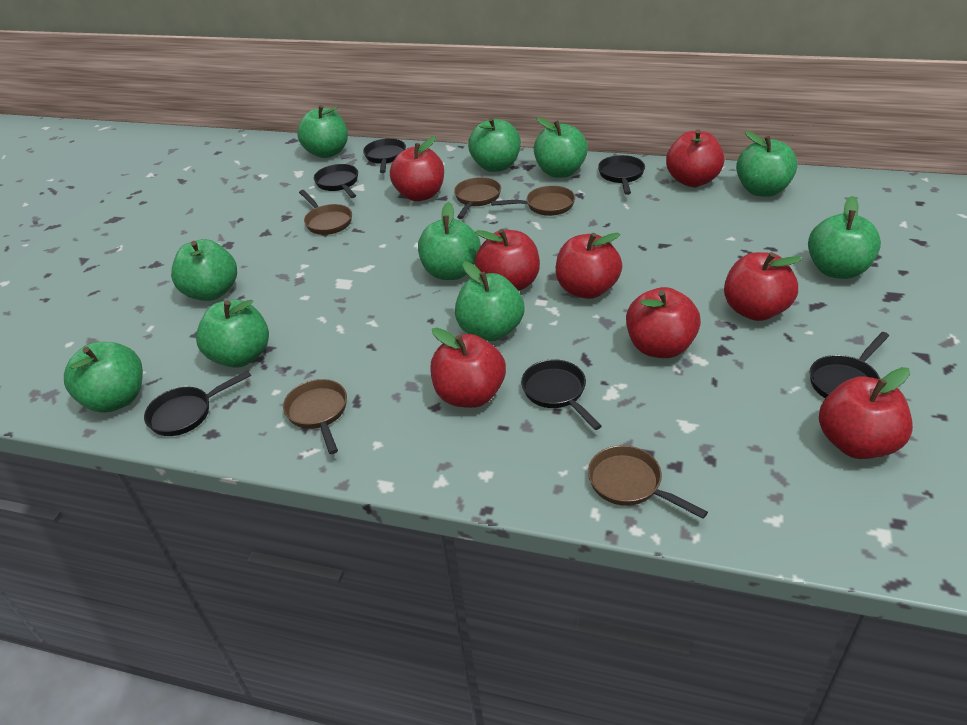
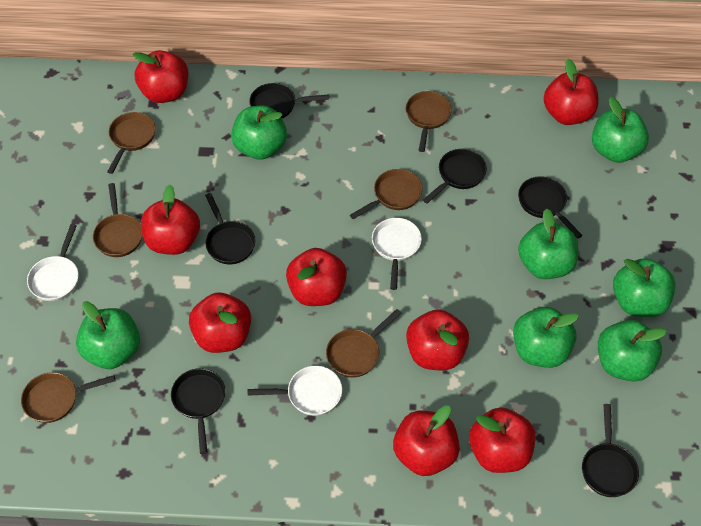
brown pan: [283,379,347,454] [299,190,352,235] [454,177,501,219] [491,185,575,216] [588,445,708,519] = 5 -> [21,372,116,423] [93,183,143,257] [107,112,156,174] [326,309,401,377] [350,169,423,219] [406,91,452,152] = 6
green apple: [64,342,143,413] [171,239,237,301] [196,299,269,368] [297,105,348,158] [418,202,481,280] [455,262,525,341] [468,117,521,172] [534,117,588,178] [736,131,798,197] [808,196,881,279] = 10 -> [76,301,140,369] [231,106,287,160] [513,307,579,368] [518,208,578,279] [592,97,649,163] [598,320,667,382] [613,258,676,317] = 7
white pan: none = 0 -> [27,224,79,301] [248,366,342,416] [372,218,422,290] = 3

